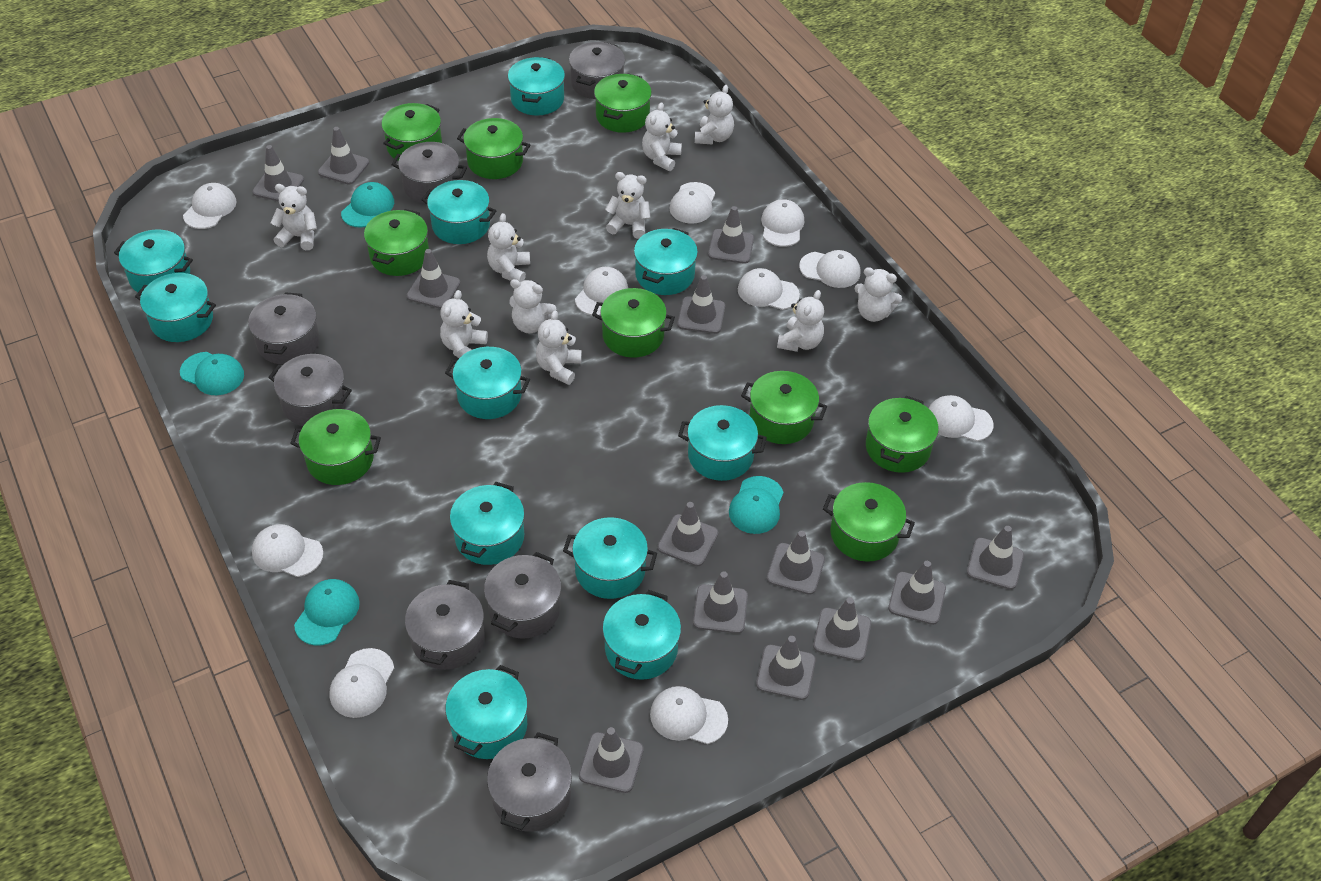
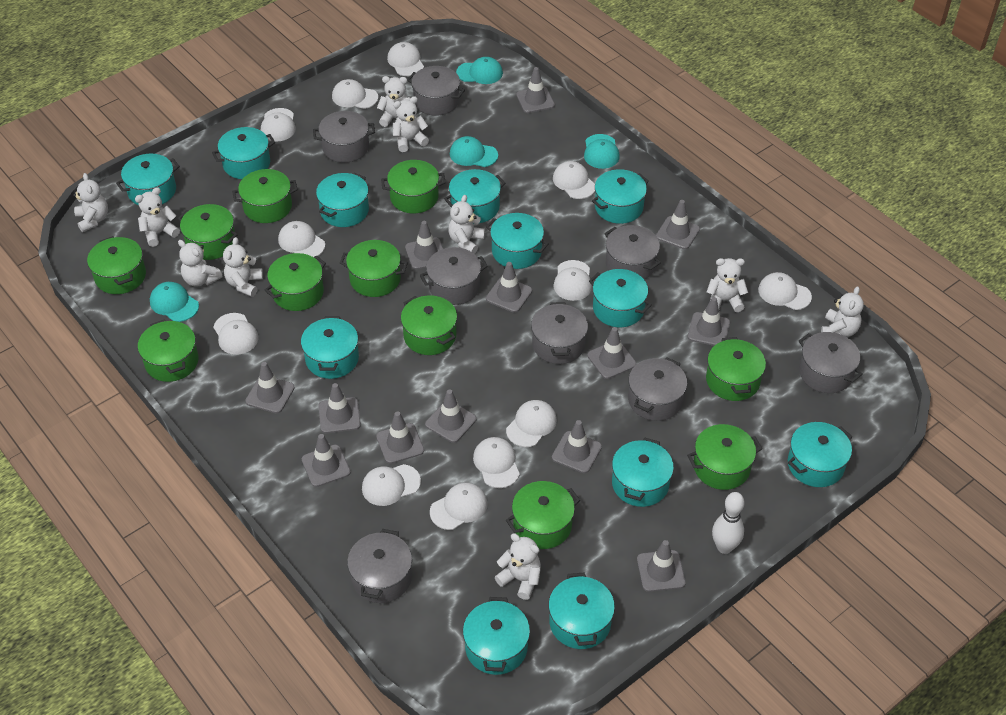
green pot: [290,409,381,485] [364,209,429,276] [381,103,442,161] [457,118,530,179] [592,288,675,358] [594,74,652,133] [741,371,827,444] [823,482,915,562] [866,396,939,473] = 9 -> [87,236,146,294] [138,319,199,382] [178,204,238,260] [232,169,298,223] [265,253,326,311] [340,240,408,297] [381,160,446,214] [401,295,457,355] [506,481,580,549] [687,424,762,490] [706,337,766,401] = 11
grey pot: [248,292,320,365] [268,354,352,426] [391,142,467,204] [405,580,484,670] [484,552,561,639] [487,732,572,832] [569,42,625,99] = 7 -> [313,111,375,163] [347,529,412,603] [407,66,465,116] [420,247,488,305] [531,302,588,364] [604,225,661,279] [628,357,687,421] [799,332,863,393] = 8
turquoise pot: [114,230,193,292] [135,273,216,342] [421,180,496,244] [445,347,530,419] [445,665,528,759] [450,482,525,565] [508,57,565,115] [563,517,657,599] [602,590,681,680] [634,228,698,295] [678,405,767,481] = 11 -> [116,154,180,205] [212,127,275,179] [301,316,359,379] [316,173,369,227] [444,169,506,224] [463,597,530,675] [486,213,549,269] [548,573,615,649] [589,269,652,327] [592,169,649,224] [612,437,674,507] [788,422,852,487] = 12
white bowling pin: none = 0 -> [712,492,744,554] = 1
white cap: [183,183,236,229] [252,524,324,577] [330,648,394,718] [575,267,628,315] [650,686,728,744] [669,182,715,224] [738,268,800,310] [761,199,804,247] [799,250,860,288] [928,395,994,441] = 10 -> [213,313,258,355] [261,108,296,142] [278,221,325,257] [332,79,378,109] [362,464,421,506] [387,42,424,76] [430,483,488,530] [473,437,520,488] [506,400,557,447] [553,161,595,199] [553,260,592,301] [758,272,812,310] = 12

